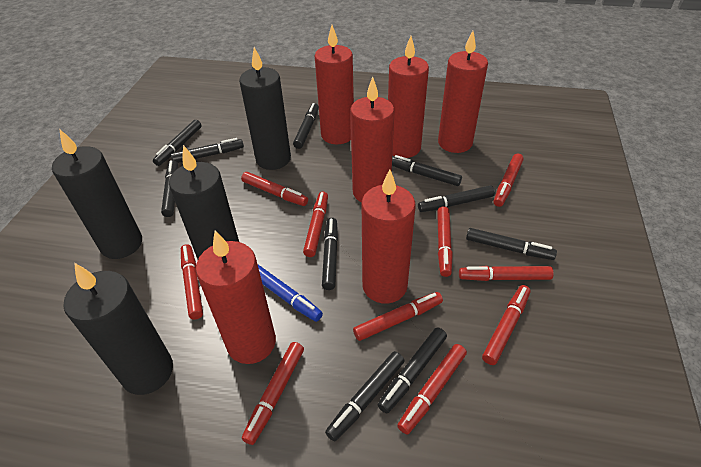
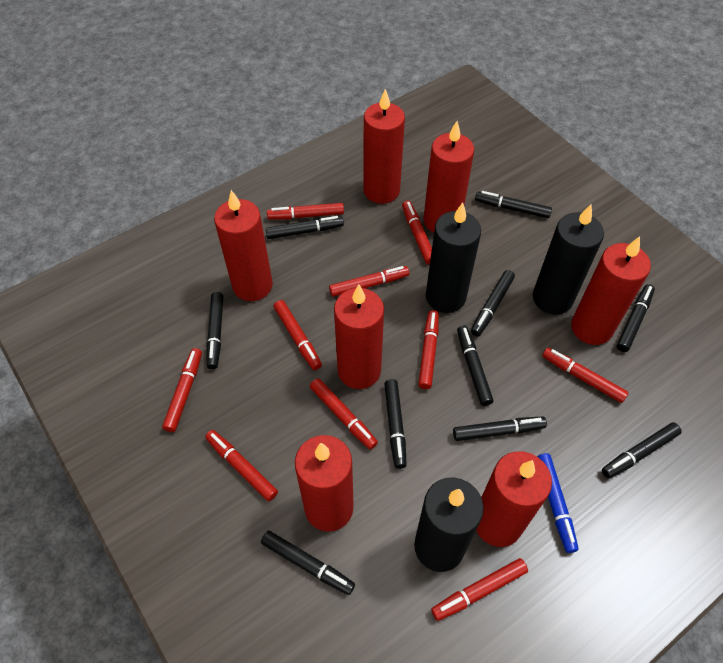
black candle: [52,130,142,259] [64,263,173,395] [169,145,239,259] [239,47,291,170] = 4 -> [414,477,484,572] [426,203,481,313] [533,205,604,315] = 3
red candle: [196,230,276,364] [315,25,354,144] [350,77,394,203] [362,169,416,304] [388,36,429,158] [438,31,488,153] = 6 -> [214,190,273,301] [295,435,354,532] [334,284,384,389] [363,89,405,204] [424,121,474,233] [476,451,552,547] [571,236,651,345] = 7

